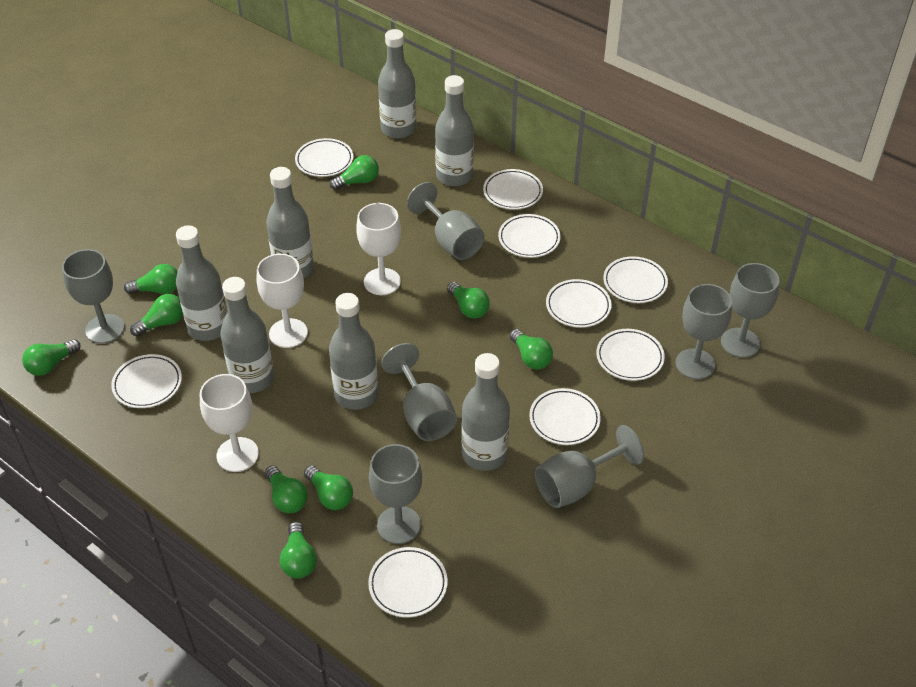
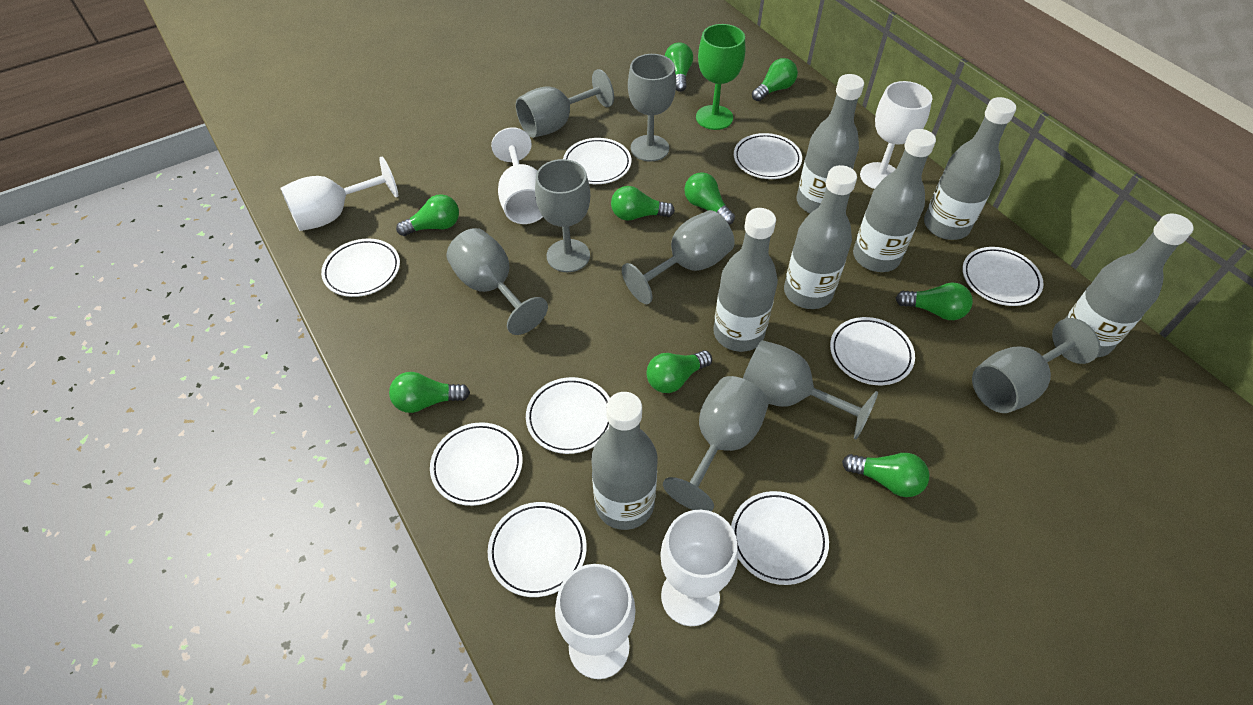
green goblet: none = 0 -> [696,24,745,130] = 1
grey goblet: [62,249,124,344] [369,444,423,544] [381,343,457,441] [407,182,484,260] [535,425,644,508] [675,284,732,379] [721,263,780,358] = 7 -> [447,228,548,335] [516,69,614,138] [535,159,590,272] [622,210,735,304] [628,54,676,162] [663,376,769,511] [743,340,878,439] [972,318,1100,413] = 8
white goblet: [200,374,259,472] [257,254,308,348] [356,203,401,295] = 3 -> [281,157,398,231] [491,127,543,224] [555,564,635,679] [660,510,738,626] [860,81,932,189] = 5

